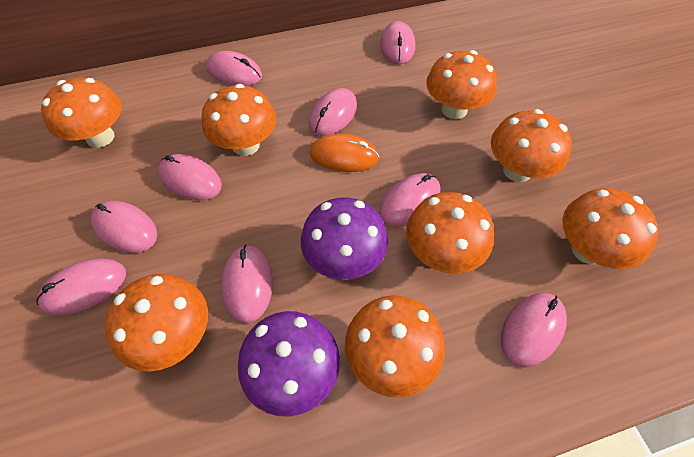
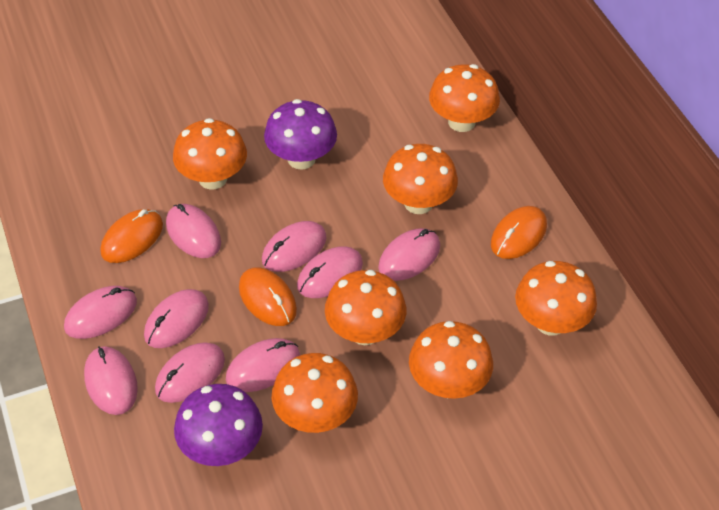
orange mouse: [310,133,379,172] = 1 -> [100,209,163,263] [239,267,297,326] [491,206,547,259] = 3
orange mushroom: [41,78,122,148] [105,274,208,372] [201,84,276,156] [345,295,445,398] [406,192,494,274] [426,50,497,119] [491,109,572,182] [563,189,659,269] = 8 -> [173,118,247,190] [271,353,358,433] [325,270,406,345] [383,144,458,214] [409,321,493,399] [429,64,500,132] [515,261,597,336] = 7

